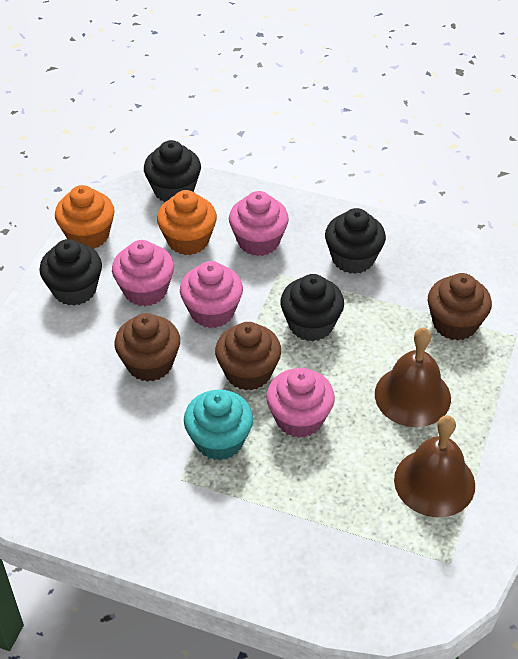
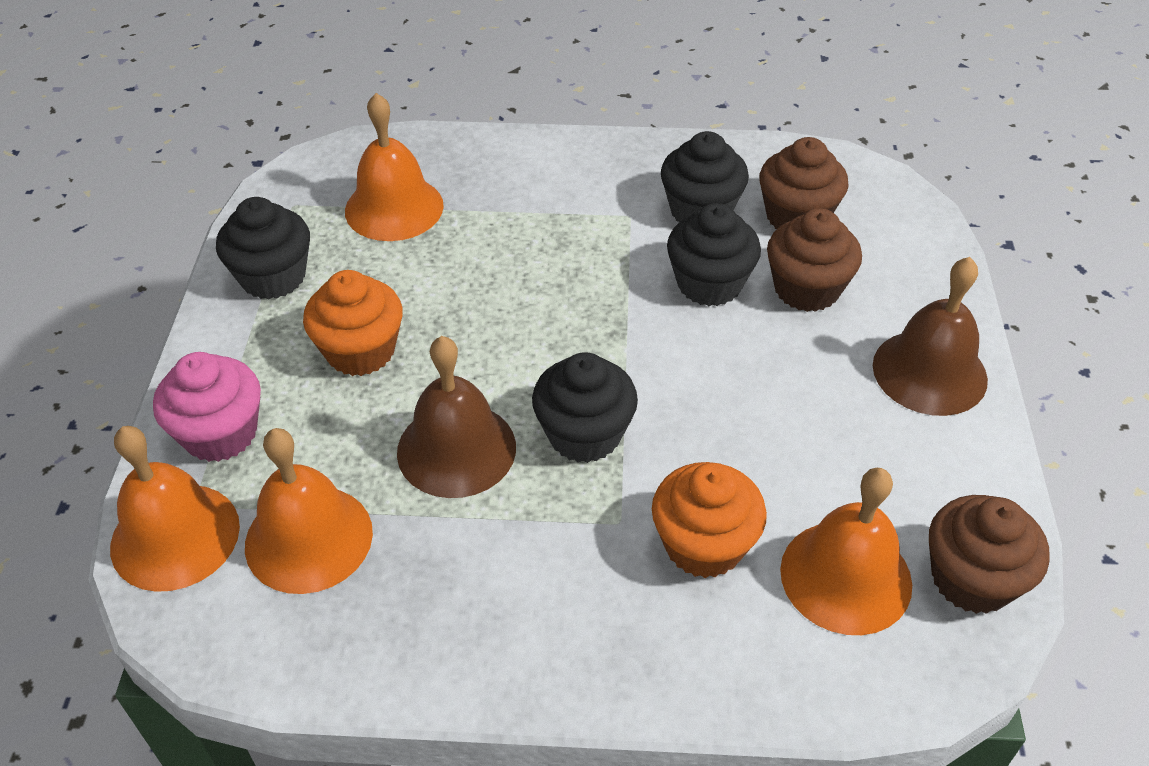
orange bell: none = 0 -> [110,426,240,592] [245,428,373,594] [345,93,444,241] [780,468,912,635] = 4
pink cupcake: [112,240,174,306] [180,261,243,328] [229,191,289,256] [266,368,335,438] = 4 -> [153,352,261,462] = 1
turquoise cupcake: [184,390,253,461] = 1 -> none = 0

